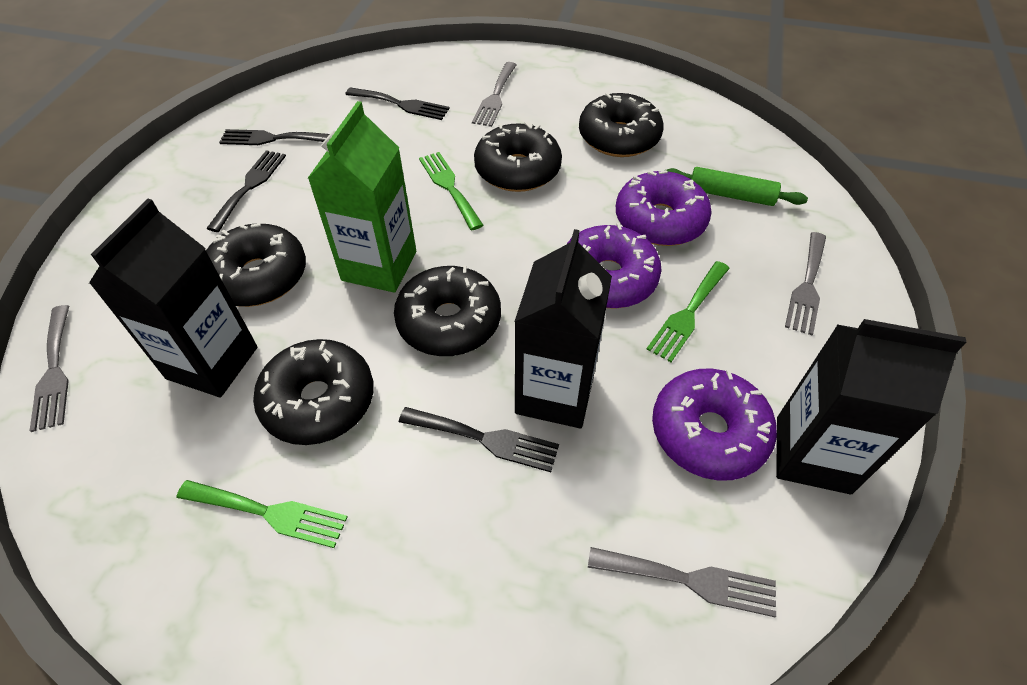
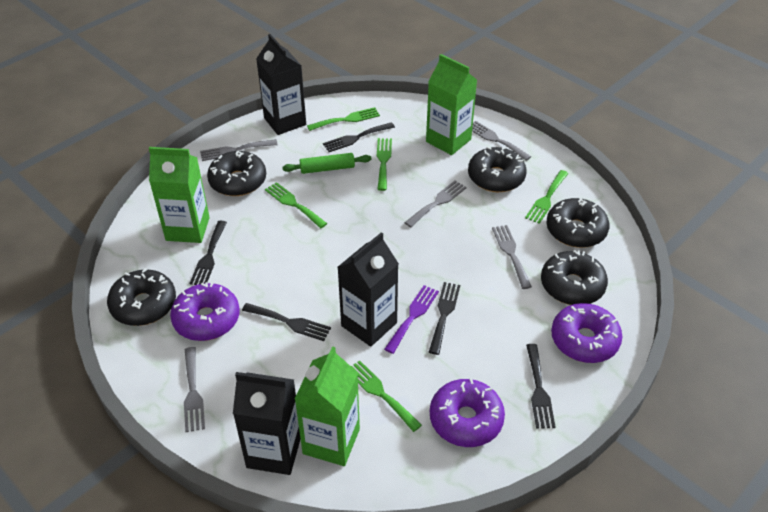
black fork: [206,150,286,232] [219,129,330,145] [345,87,450,120] [399,407,559,472] = 4 -> [190,221,227,285] [242,303,331,341] [323,122,395,152] [429,282,460,355] [526,344,555,429] = 5
green carton: [308,101,416,293] = 1 -> [149,147,210,243] [295,346,360,466] [426,54,477,155] = 3
green fork: [177,480,348,548] [419,152,484,230] [646,261,730,362] = 3 -> [265,182,327,228] [307,107,380,131] [351,360,422,432] [377,138,392,191] [525,170,568,224] = 5
grey fork: [29,305,69,432] [472,62,517,127] [588,547,776,617] [785,232,826,335] = 4 -> [184,347,205,432] [200,139,278,161] [405,180,467,227] [472,121,531,161] [492,225,532,289] = 5
purple fork: none = 0 -> [384,285,439,354] = 1

